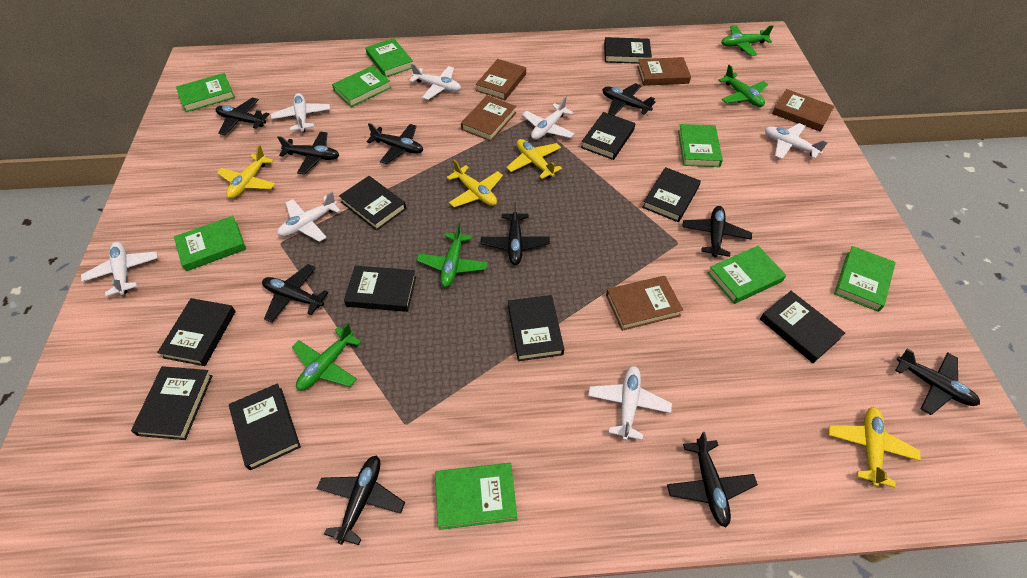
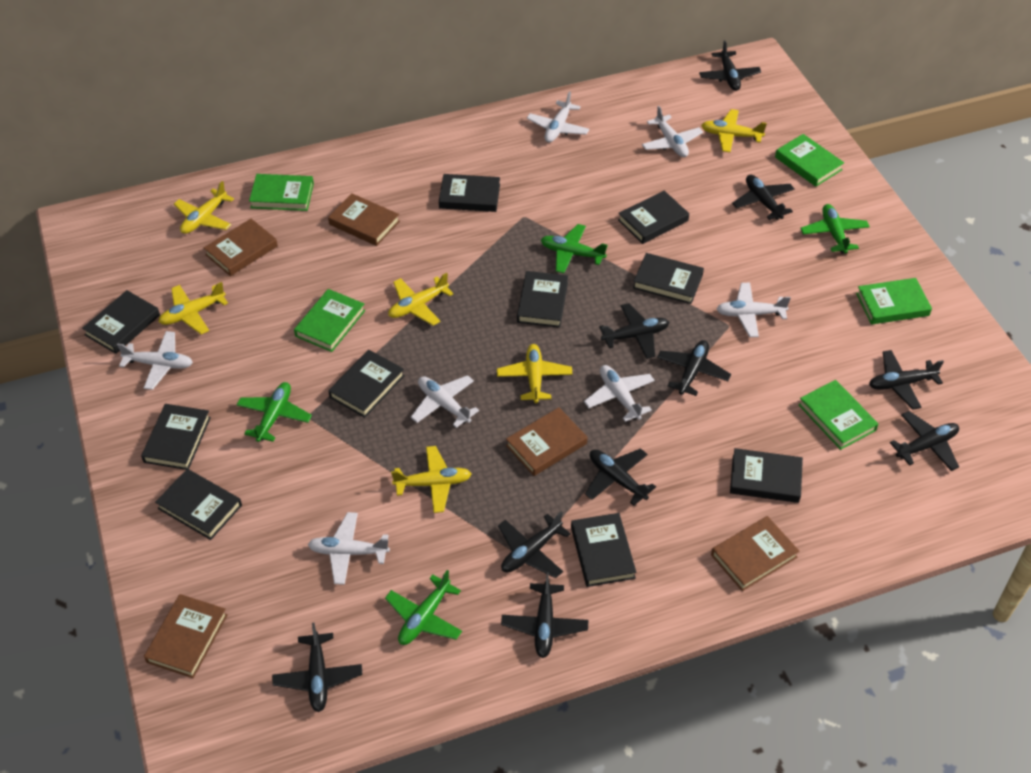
green book: [174,216,246,271] [176,73,235,112] [332,66,392,107] [365,38,413,77] [435,463,517,530] [678,124,723,167] [708,246,786,304] [834,246,896,312] = 8 -> [249,174,314,211] [294,289,365,352] [775,134,844,187] [798,380,878,450] [856,278,932,325] = 5
yellow plane: [217,145,276,199] [447,160,503,207] [506,139,562,179] [829,407,921,488] = 4 -> [159,282,228,334] [174,181,234,234] [388,273,454,326] [391,446,471,513] [497,344,572,403] [701,109,767,152] = 6

